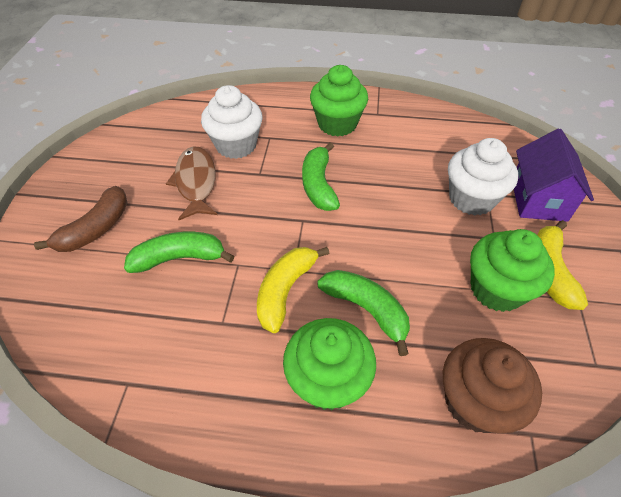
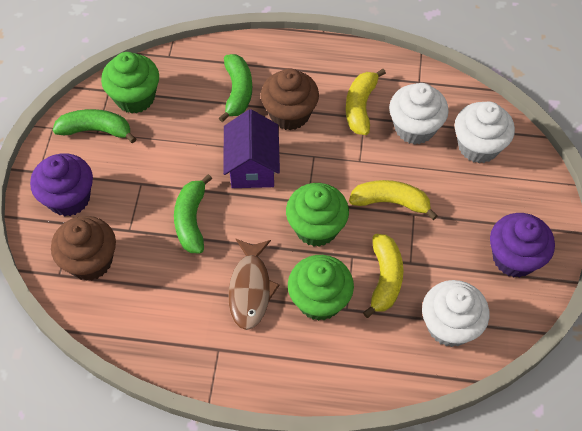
brown banana: [34,186,127,252] = 1 -> none = 0
brown cupcake: [443,338,542,433] = 1 -> [51,216,116,281] [261,68,319,130] = 2
purple cupcake: none = 0 -> [30,153,93,216] [490,213,555,278] = 2
white cupcake: [201,85,263,159] [448,138,518,215] = 2 -> [389,83,449,145] [422,280,489,347] [455,101,515,163] = 3
yellow banana: [257,247,329,333] [537,220,588,310] = 2 -> [345,69,386,135] [349,180,438,220] [363,234,403,318] = 3

